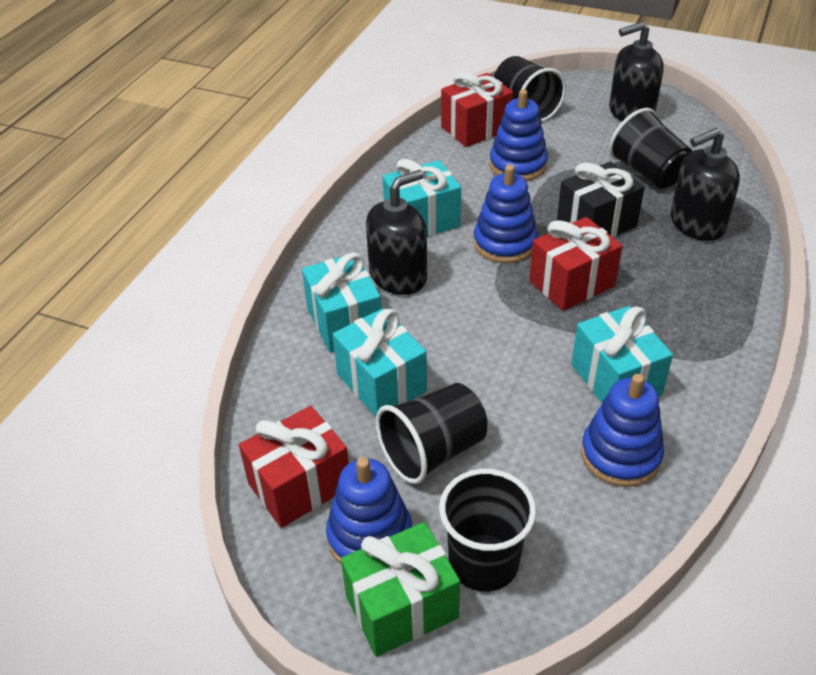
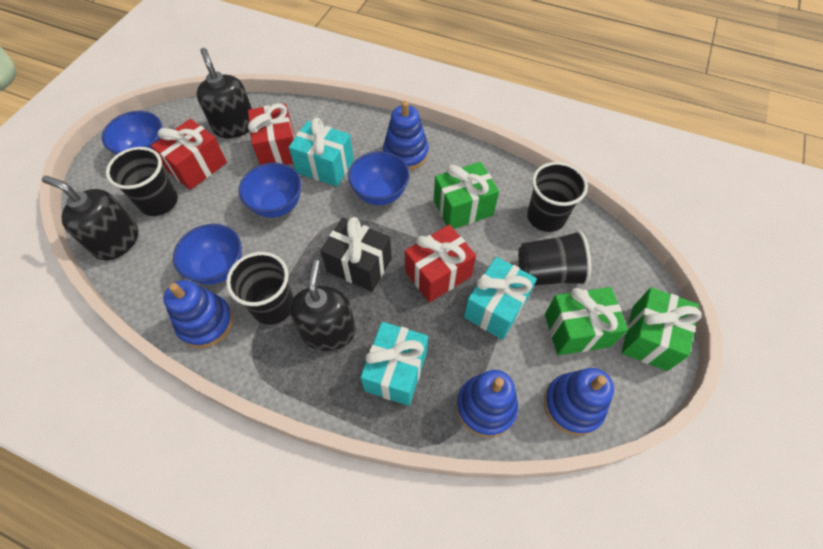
blue bowl: none = 0 -> [102,111,162,155] [173,224,242,285] [239,163,302,218] [348,151,410,205] = 4
green gift: [341,522,460,657] = 1 -> [434,162,499,229] [545,287,628,355] [621,287,702,371] = 3
turquoise gift: [302,252,381,353] [333,309,427,417] [383,159,461,236] [571,306,673,403] = 4 -> [289,118,354,187] [360,322,428,406] [464,257,537,340] = 3

